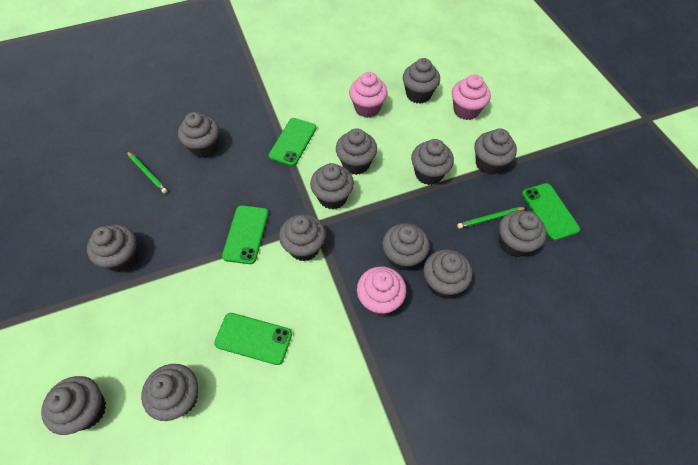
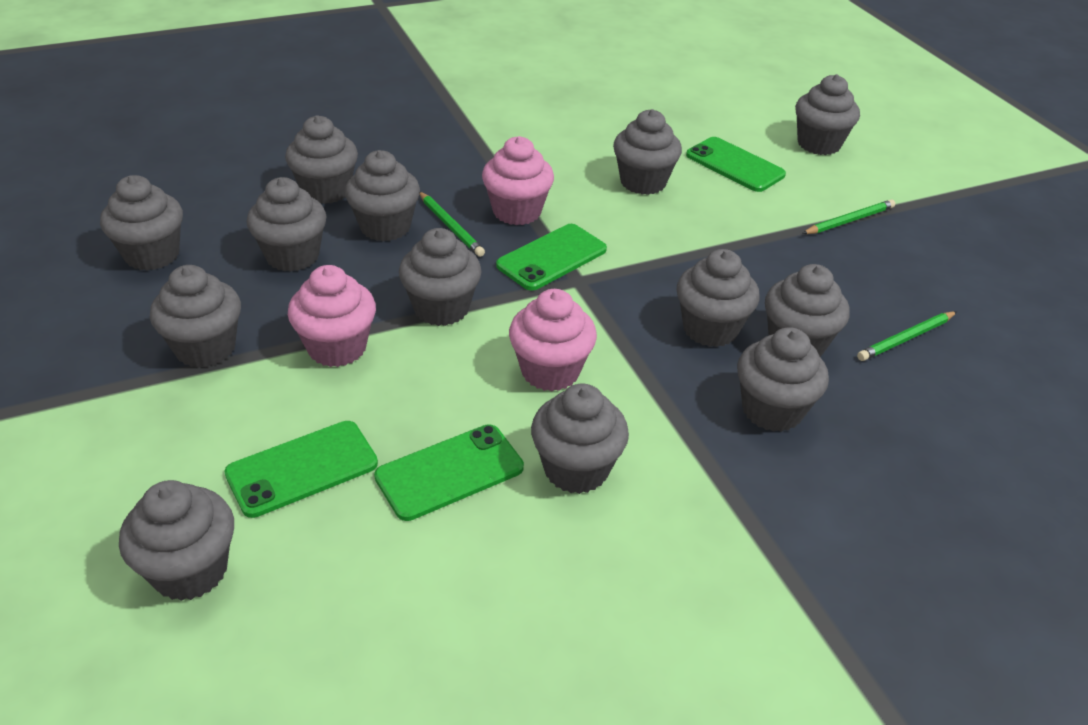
green pencil: [127,151,167,193] [457,207,527,229] = 2 -> [419,192,485,257] [802,199,895,234] [857,311,957,361] = 3

